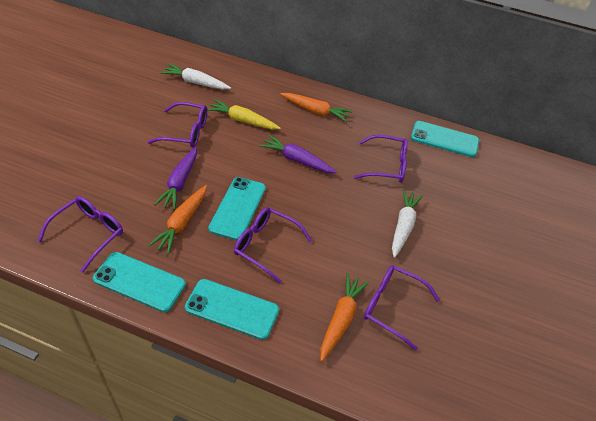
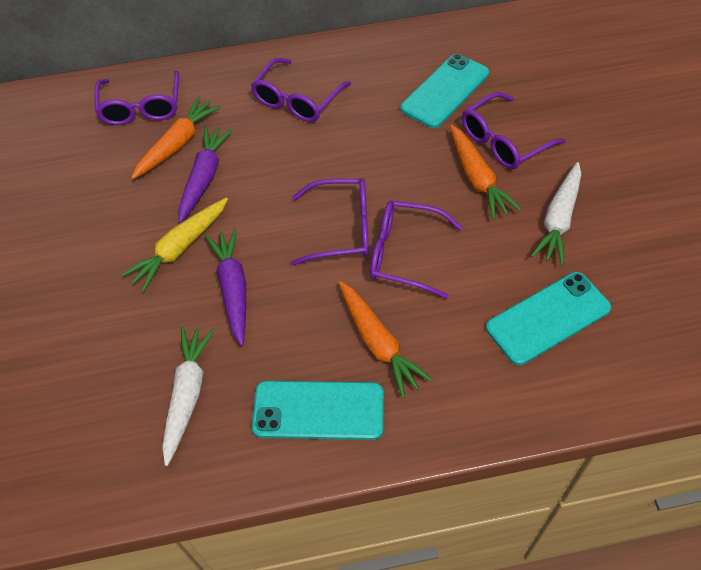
turquoise phone: [93,252,186,312] [185,279,279,340] [208,177,266,241] [411,121,479,157] = 4 -> [252,381,384,440] [401,54,489,128] [486,272,611,365] = 3

